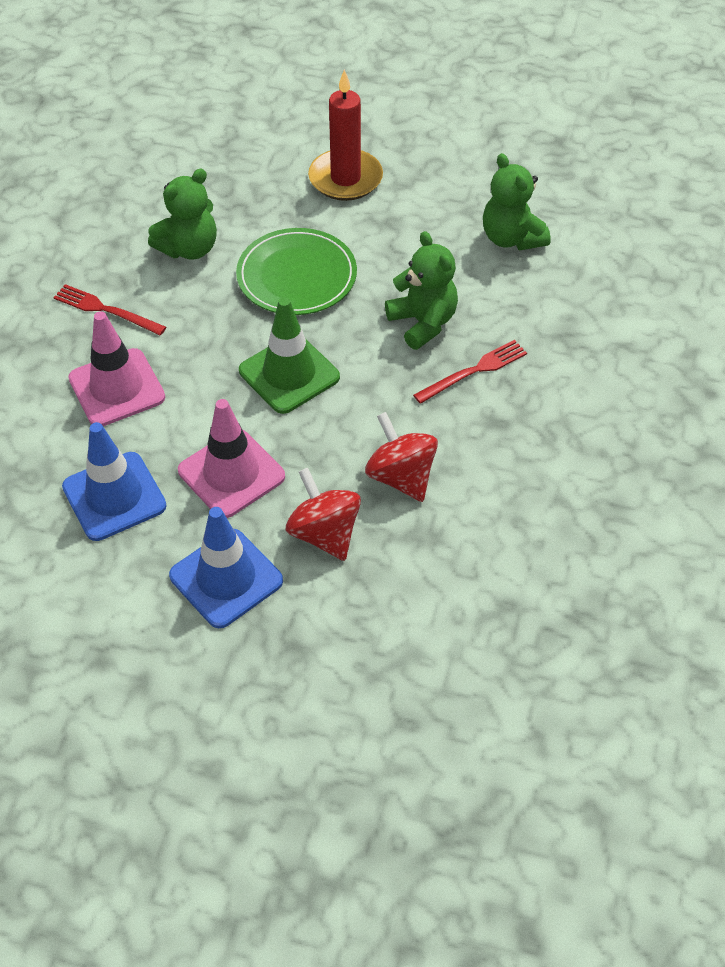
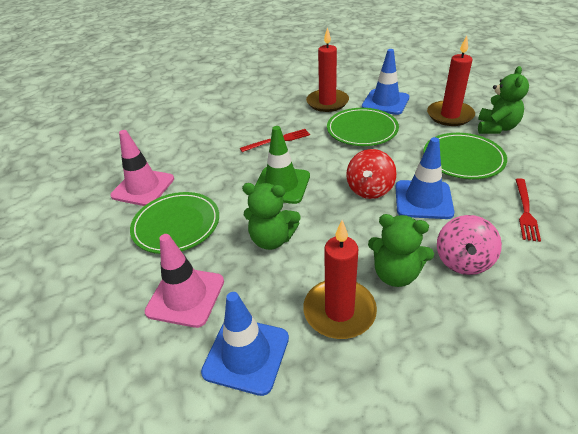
blue traffic cone: [62,422,167,541] [169,507,283,628] = 2 -> [201,292,289,396] [362,49,409,115] [395,137,454,219] = 3
green plate: [236,228,357,315] = 1 -> [130,192,219,254] [327,108,399,146] [423,133,507,179] = 3
pink spinning top: none = 0 -> [437,215,502,275] = 1
red candle: [308,69,383,201] = 1 -> [303,220,377,339] [306,27,349,112] [427,36,475,126] = 3
red spinning top: [286,468,361,561] [365,412,438,502] = 2 -> [346,149,397,199] = 1

